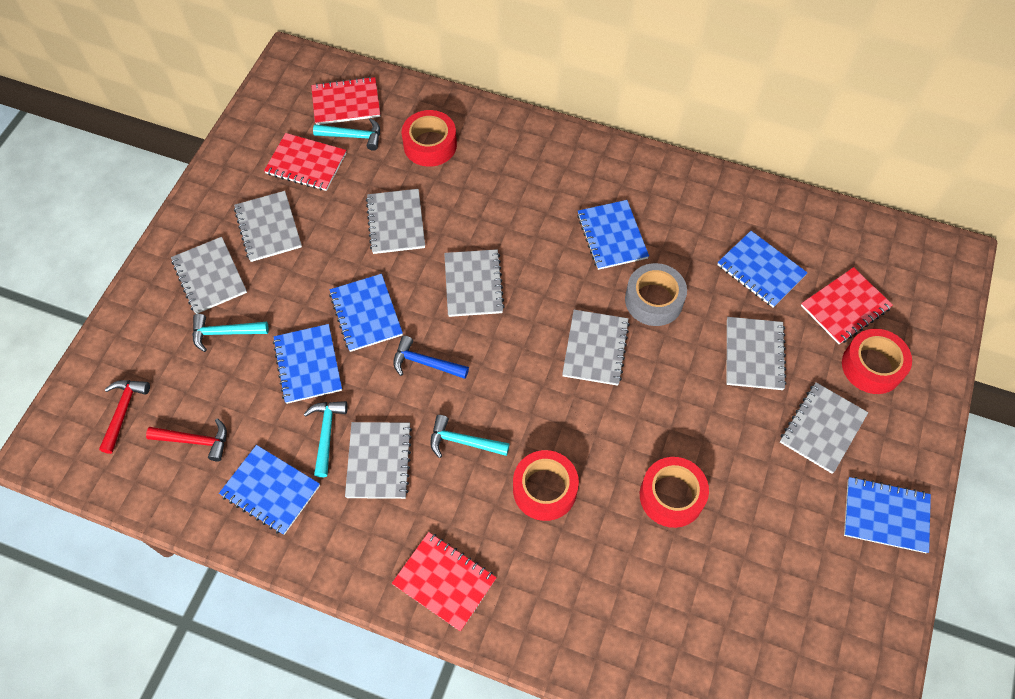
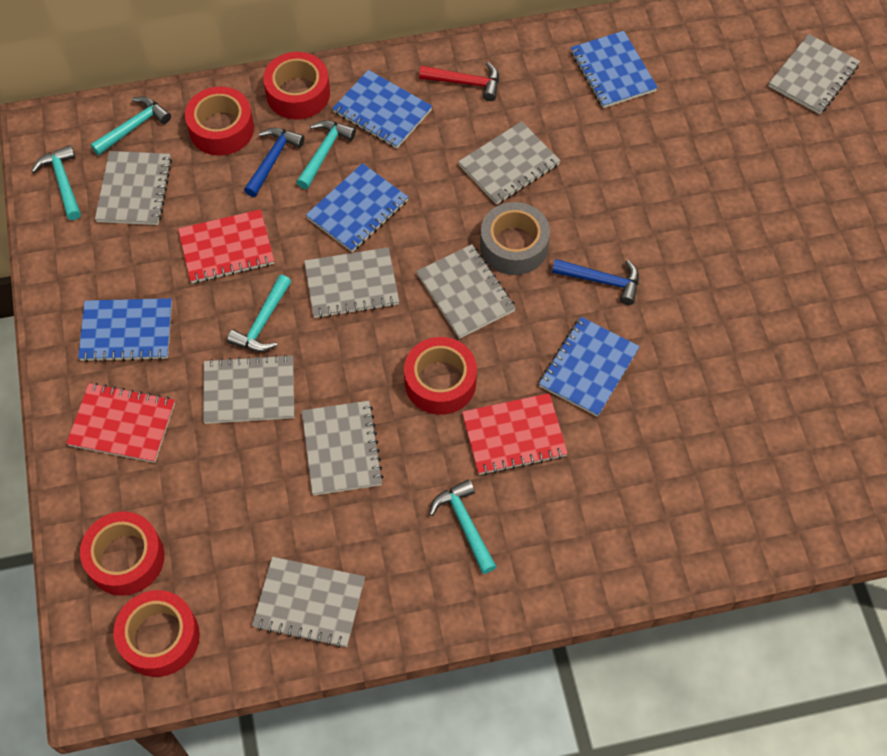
blue hammer: [393,336,469,379] = 1 -> [244,128,305,197] [552,259,639,305] = 2
blue notebook: [219,445,320,535] [273,324,342,404] [329,274,403,352] [577,200,649,270] [717,231,808,308] [844,477,931,553] = 6 -> [78,298,172,362] [306,163,408,252] [332,70,432,149] [539,317,640,417] [571,31,658,108] = 5
red hammer: [99,380,150,454] [146,418,227,461] = 2 -> [419,62,499,101] = 1
red notebook: [264,133,346,191] [311,77,380,125] [392,532,497,632] [801,267,893,344] = 4 -> [66,383,175,463] [178,209,274,283] [462,393,568,475] = 3
red tape: [402,110,457,167] [513,450,579,521] [640,457,709,528] [842,329,912,394] = 4 -> [80,511,164,596] [113,590,200,677] [185,87,254,156] [263,52,330,120] [404,337,477,415] = 5
turquoise hammer: [192,314,269,352] [304,401,348,477] [313,118,380,151] [430,415,510,458] = 4 -> [32,145,81,220] [90,96,171,155] [227,275,292,352] [296,120,356,189] [429,479,497,574] = 5

